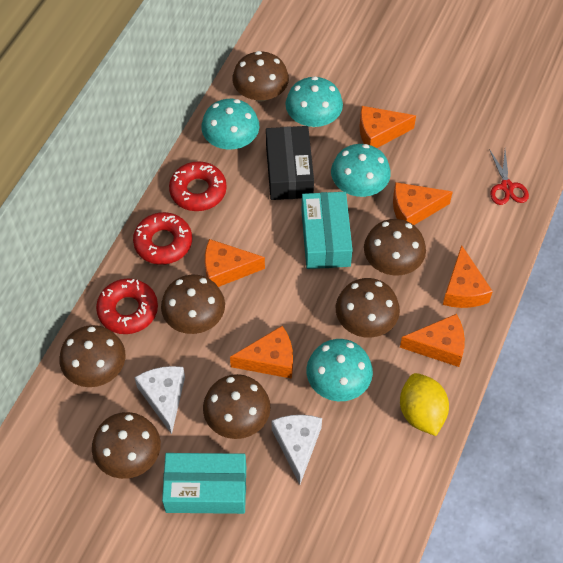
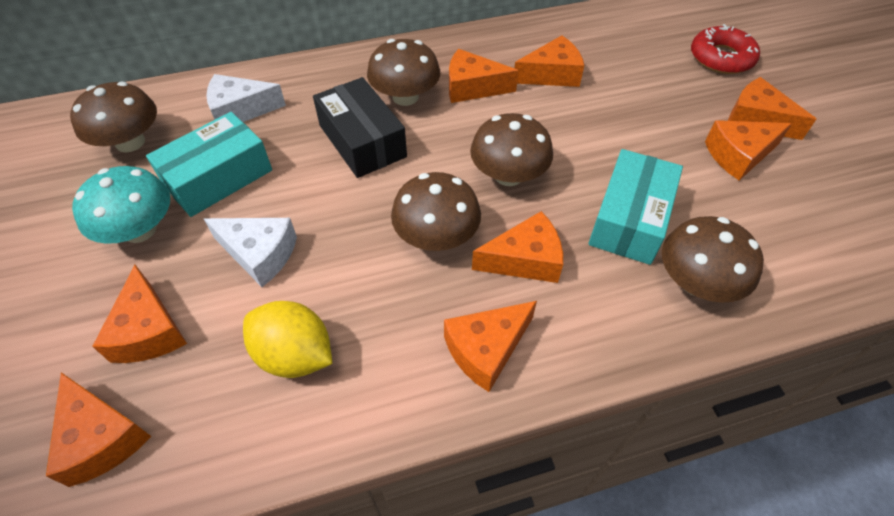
brown mushroom: [60,325,126,387] [92,412,161,479] [161,274,225,334] [203,374,271,439] [232,51,289,101] [336,278,400,338] [364,219,426,276] = 7 -> [70,82,157,153] [367,39,440,106] [391,172,481,251] [470,113,553,186] [662,216,764,303] = 5
orange cheese: [205,239,265,287] [230,326,293,379] [359,106,416,148] [393,182,453,225] [400,314,465,367] [443,245,493,308] = 6 -> [46,372,151,487] [92,265,187,363] [444,301,537,392] [449,49,519,103] [472,211,563,283] [514,35,584,87] [705,120,792,180] [728,77,816,140] = 8
red donut: [96,278,158,334] [133,212,192,265] [169,161,227,211] = 3 -> [691,24,760,74] = 1
red scissors: [489,149,529,205] = 1 -> none = 0
turquoise mushroom: [201,99,259,150] [286,76,343,127] [306,339,373,401] [331,144,391,197] = 4 -> [72,166,170,244] = 1

